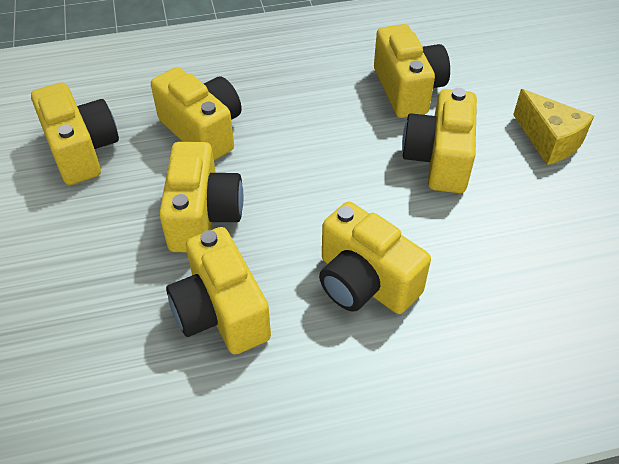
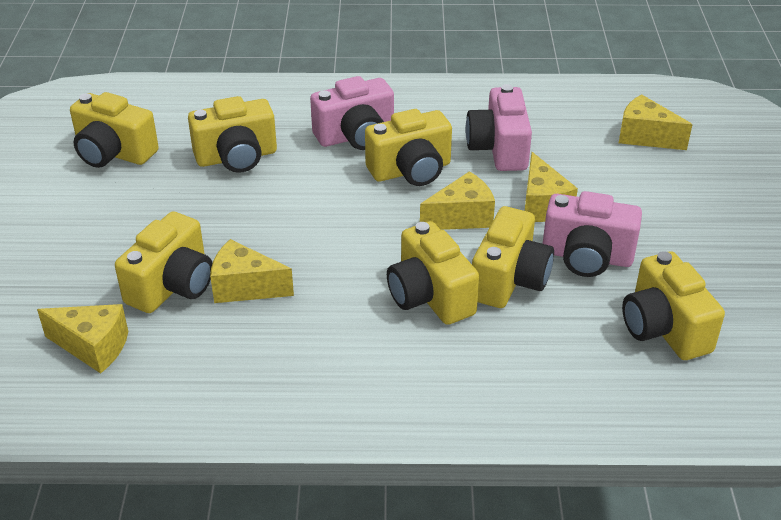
pink camera: none = 0 -> [310,76,394,150] [465,84,532,171] [543,191,642,277] = 3
yellow cheese: [513,89,594,165] = 1 -> [37,304,128,373] [210,239,294,303] [420,171,495,230] [525,152,578,222] [619,94,693,150] = 5

